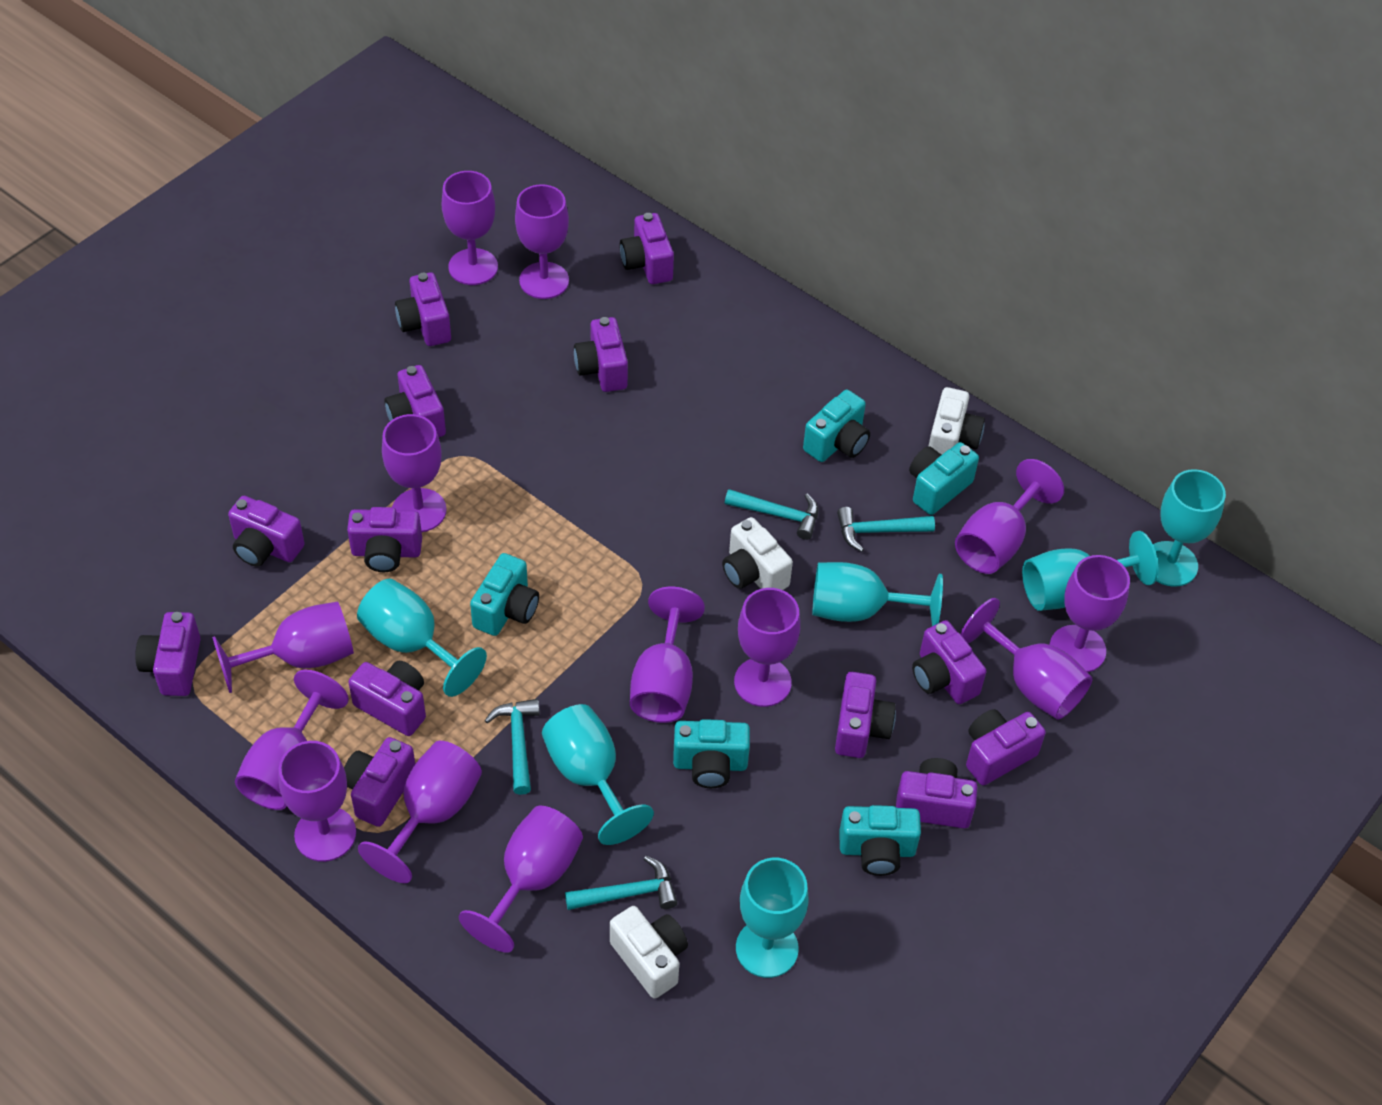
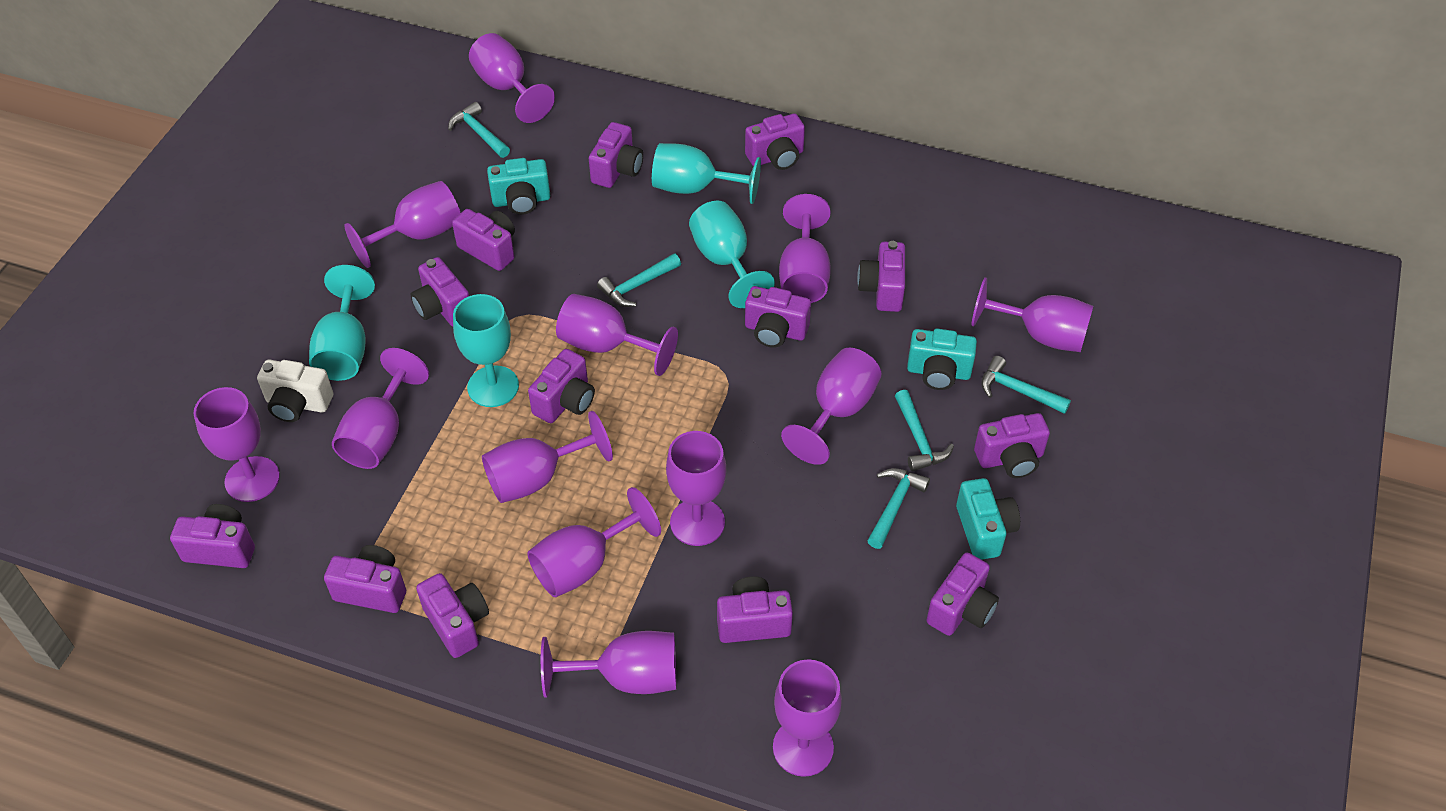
turquoise camera: [470,553,539,636] [673,719,750,788] [803,390,870,462] [839,805,921,876] [909,442,979,515] = 5 -> [487,158,551,215] [907,329,977,390] [956,478,1020,560] = 3
turquoise goblet: [357,578,487,697] [542,704,654,845] [736,858,809,978] [812,562,943,626] [1022,531,1158,611] [1153,469,1226,587] = 6 -> [309,265,375,381] [453,294,519,407] [652,143,761,204] [689,201,775,308] = 4
turquoise hammer: [484,699,540,795] [565,856,678,910] [725,489,818,540] [837,507,935,552] = 4 -> [448,102,510,158] [597,254,681,307] [867,468,930,549] [895,390,954,471] [981,356,1071,414] = 5
white camera: [610,906,688,999] [722,517,793,590] [929,387,985,455] = 3 -> [257,360,333,422] = 1

